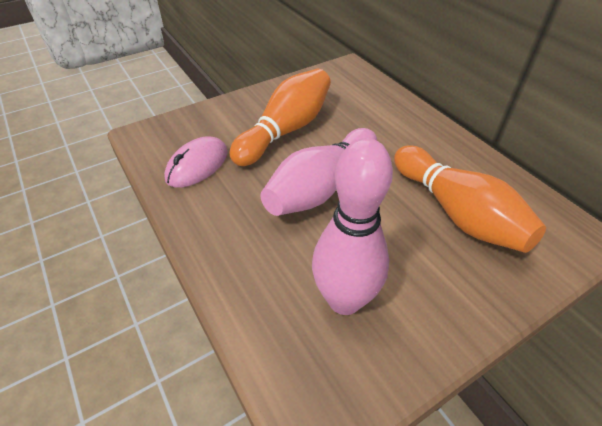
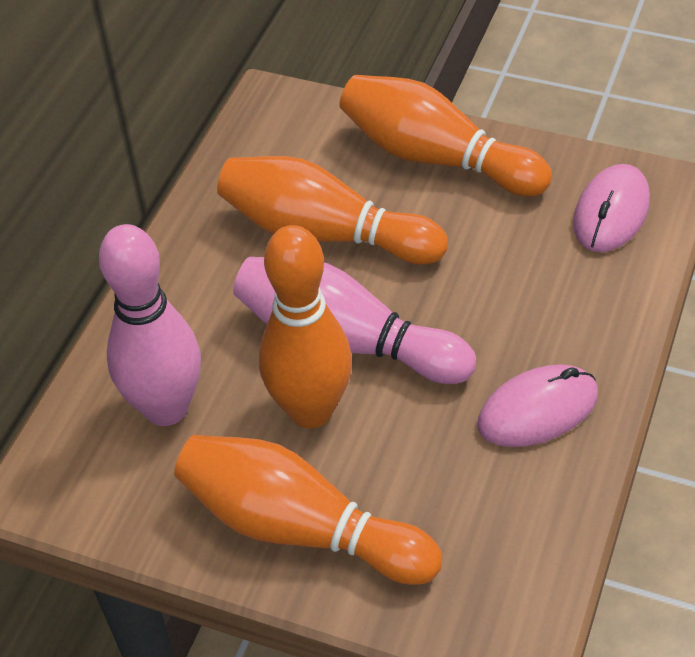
orange bowling pin: [229,69,331,166] [394,145,546,253] = 2 -> [174,435,442,585] [217,156,448,264] [259,225,352,428] [340,75,552,196] = 4
pink mouse: [164,137,228,188] = 1 -> [477,364,598,447] [573,164,650,252] = 2

